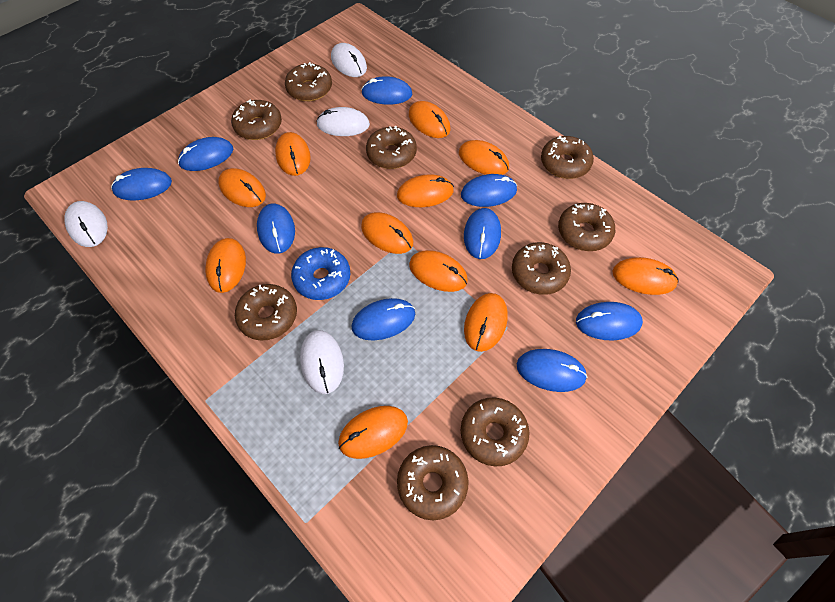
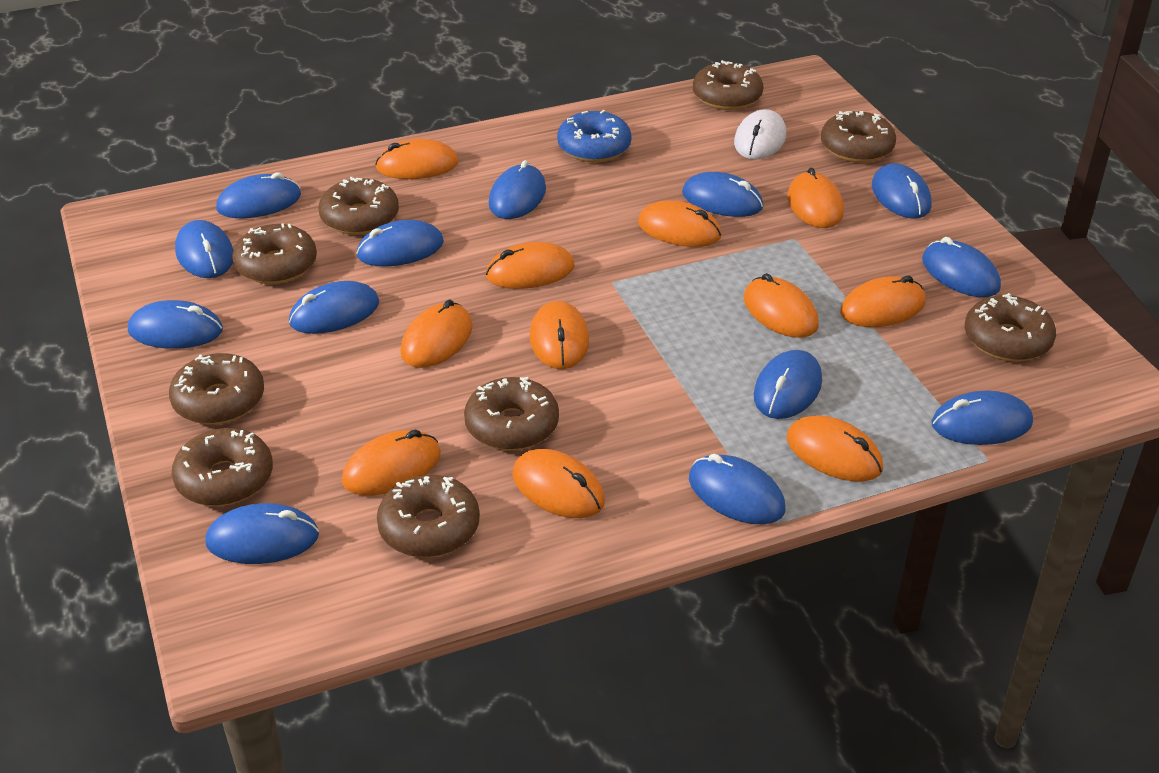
blue mouse: [111,168,172,201] [178,137,233,171] [257,203,295,254] [352,298,415,341] [361,76,412,105] [461,174,517,207] [464,208,501,259] [517,349,587,392] [576,302,643,340] = 9 -> [128,300,223,349] [175,220,233,278] [205,503,319,564] [216,173,301,218] [289,281,379,334] [356,220,444,267] [489,160,546,219] [682,172,763,217] [689,454,785,524] [754,350,822,419] [872,163,932,218] [922,237,1001,297] [932,391,1033,445] = 13
white mouse: [64,201,108,247] [300,330,344,394] [316,107,370,136] [331,43,367,77] = 4 -> [734,109,786,160] = 1

